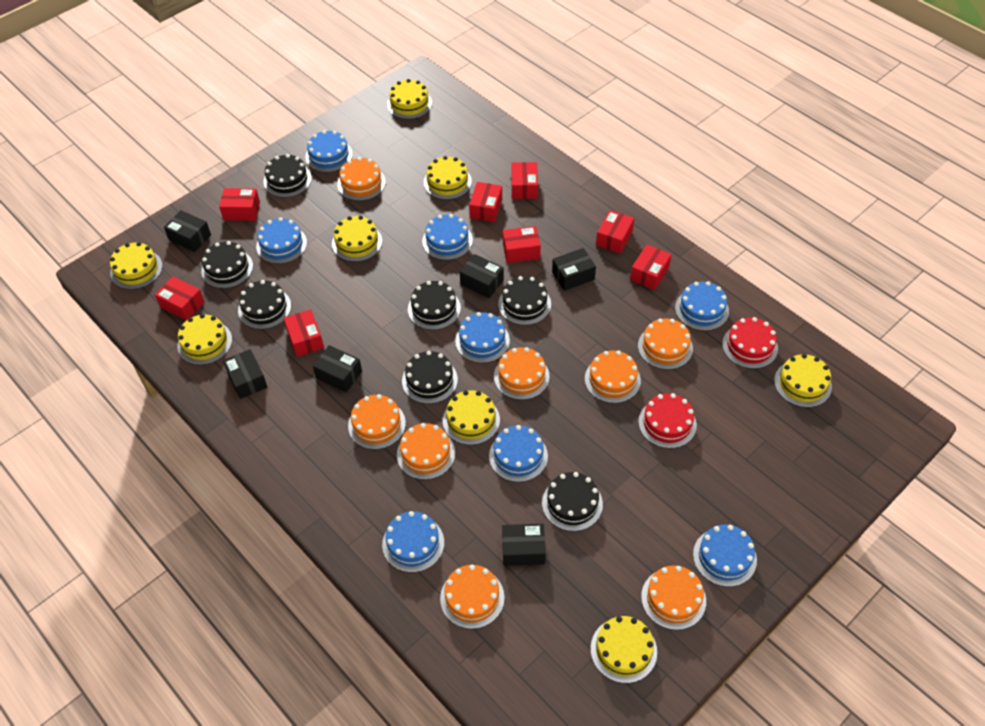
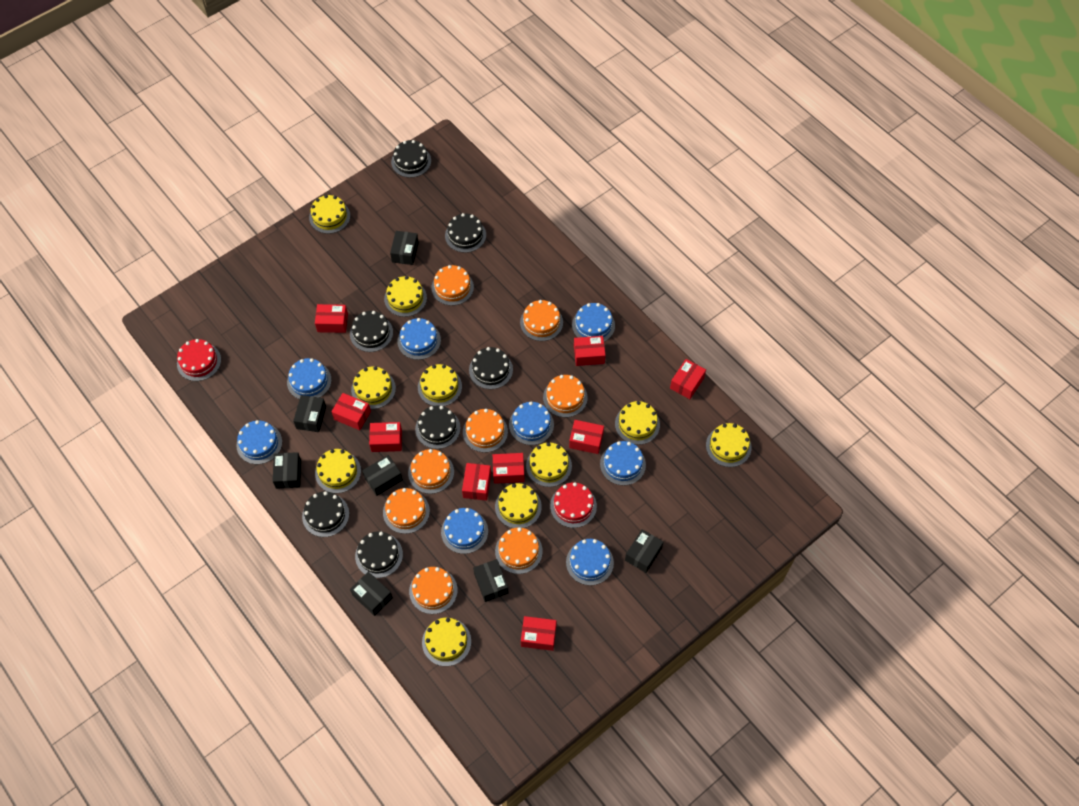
black box: [164,210,211,252] [223,349,268,399] [313,345,362,392] [460,254,504,298] [502,524,546,566] [552,248,596,291] = 6 -> [273,452,301,489] [293,395,326,432] [350,572,393,616] [362,455,403,496] [390,231,419,265] [473,559,509,602] [625,529,663,573] = 7
red box: [155,276,205,321] [219,188,260,221] [284,309,324,357] [469,182,502,222] [503,226,541,263] [511,162,538,199] [596,210,634,254] [630,245,672,290] = 8 -> [315,304,348,333] [331,393,371,430] [369,422,402,452] [462,463,491,501] [493,453,525,484] [521,616,557,651] [569,420,604,454] [574,336,606,366] [670,359,706,399] = 9
yellow cake: [110,242,162,289] [177,314,232,365] [332,216,382,262] [387,79,432,119] [424,156,472,200] [443,390,500,445] [591,616,657,683] [774,354,832,407] = 8 -> [309,195,350,234] [315,449,361,493] [351,366,396,409] [384,276,427,317] [418,364,462,406] [422,618,471,666] [495,483,542,528] [526,442,572,487] [615,401,660,445] [706,423,752,467] = 10

